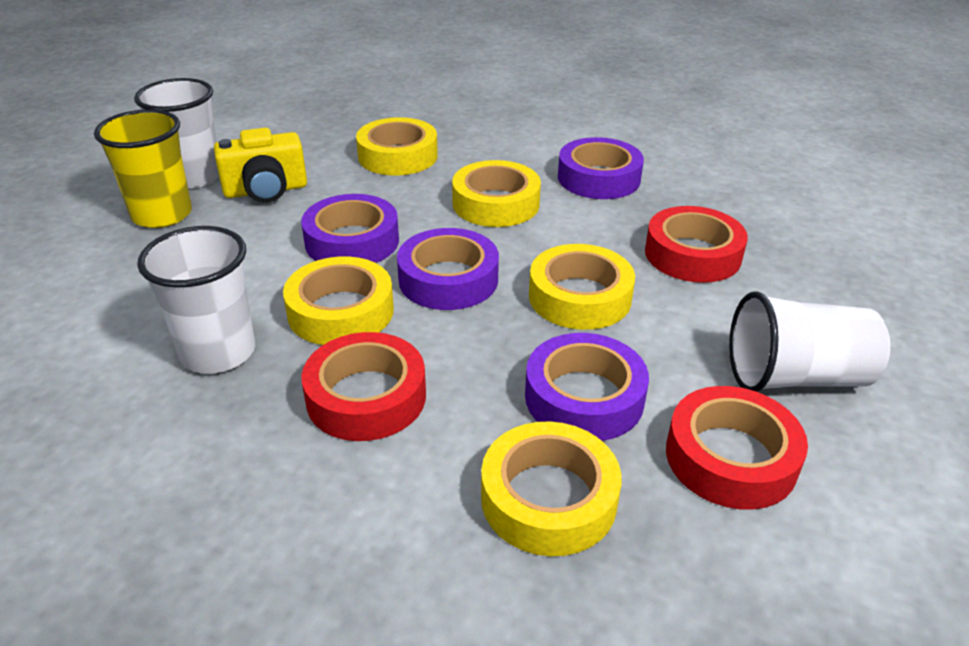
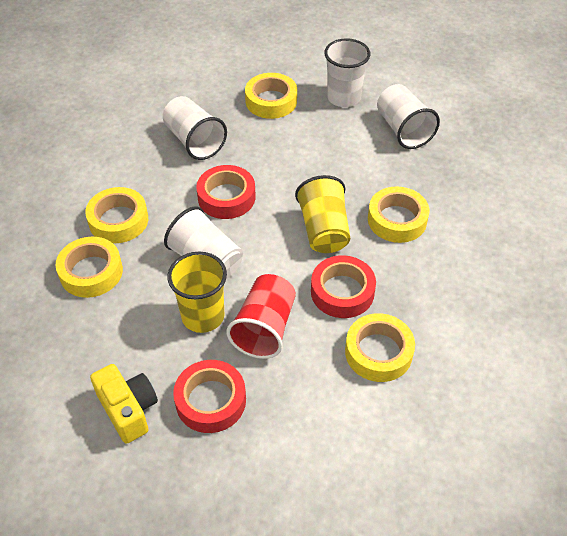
purple tape: [301,194,399,263] [397,228,499,310] [525,333,649,441] [558,137,644,199] = 4 -> none = 0
red cup: none = 0 -> [226,274,296,359] = 1
white cup: [134,78,219,189] [137,226,255,374] [729,291,890,392] = 3 -> [163,96,227,160] [164,206,243,279] [324,38,370,107] [377,84,440,149] = 4
yellow cup: [94,109,192,228] = 1 -> [167,252,227,333] [295,175,350,253] = 2

